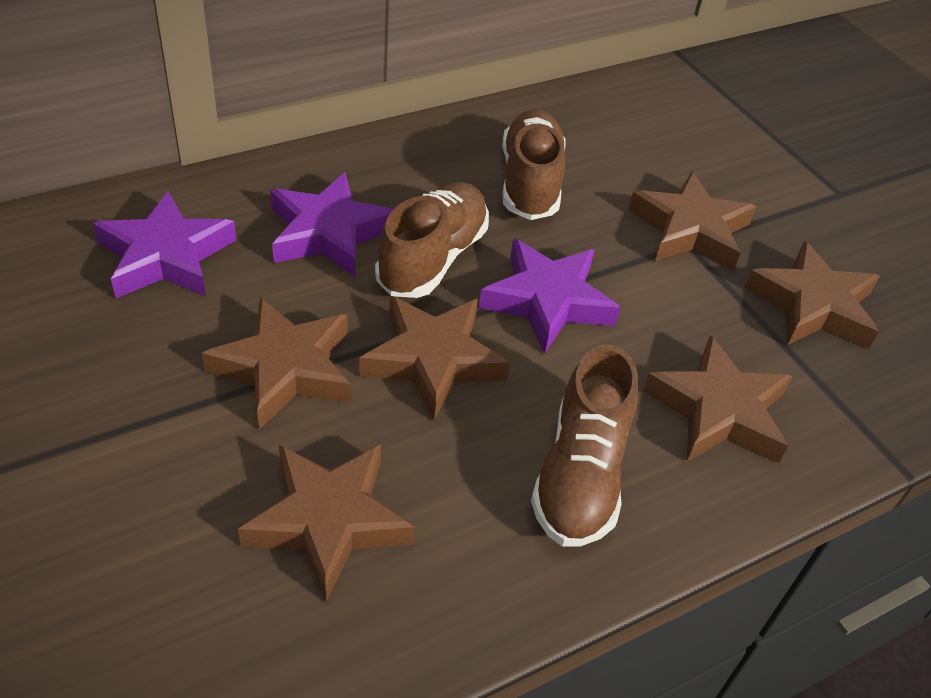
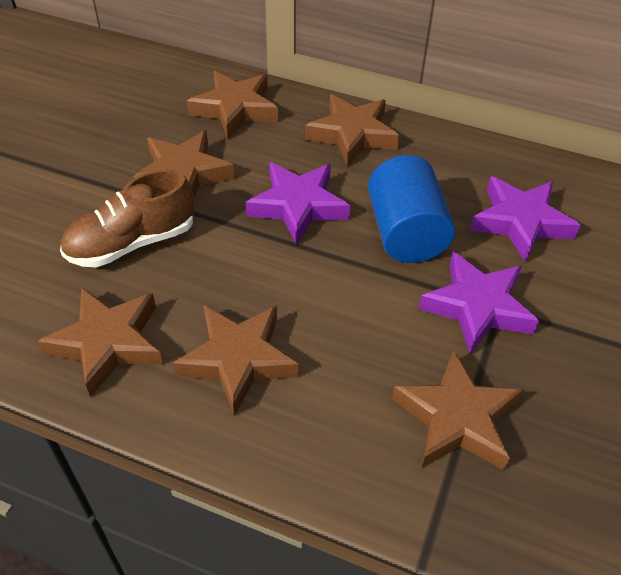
blue cylinder: none = 0 -> [368,155,455,263] = 1
brown shoe: [375,182,489,298] [502,109,565,220] [531,344,638,547] = 3 -> [60,169,194,267] = 1

